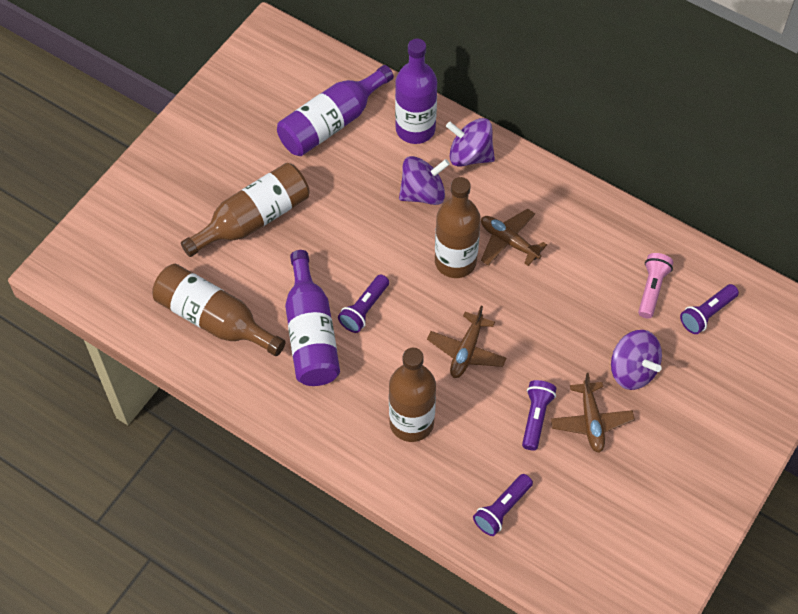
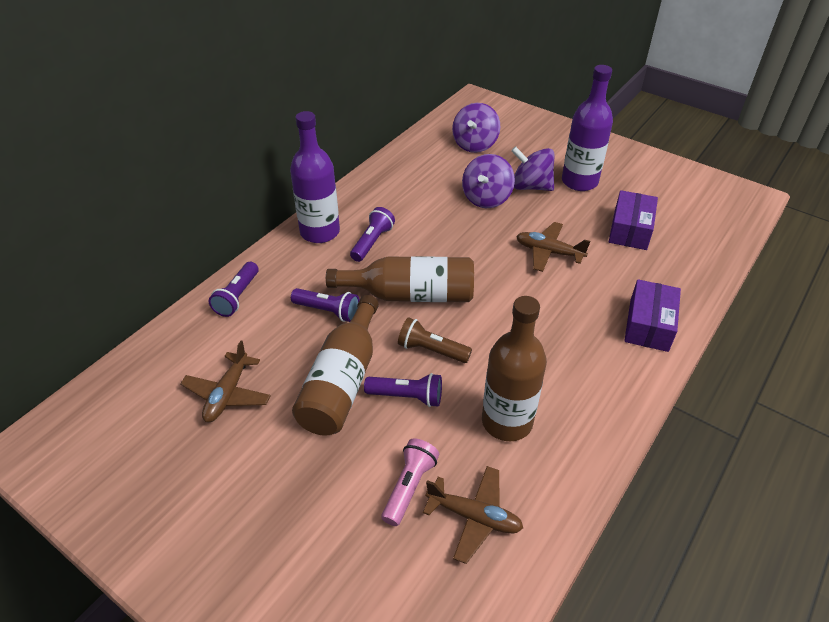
brown bottle: [152,264,286,356] [181,163,310,257] [389,348,436,442] [435,177,481,278] = 4 -> [292,295,379,436] [326,256,474,302] [482,296,547,441] = 3
brown flashlight: none = 0 -> [398,317,472,363] = 1
purple bottle: [277,65,394,156] [285,250,340,386] [395,39,437,144] = 3 -> [290,111,340,243] [562,65,613,191] = 2
purple box: none = 0 -> [609,190,658,250] [624,279,681,352] = 2

